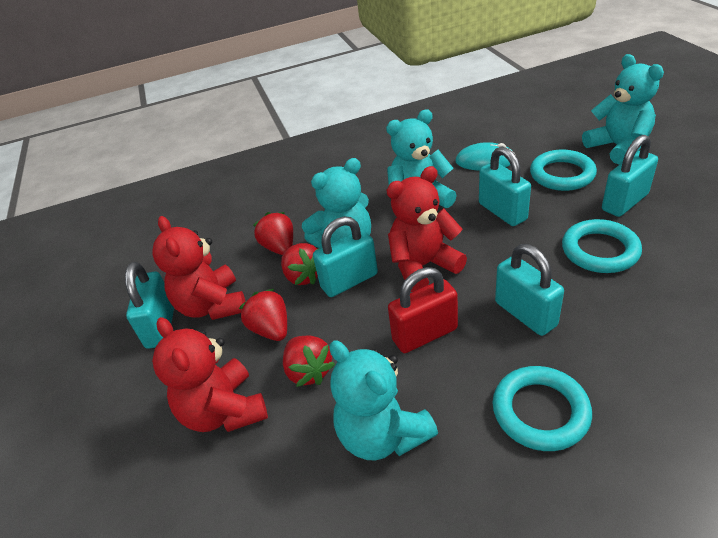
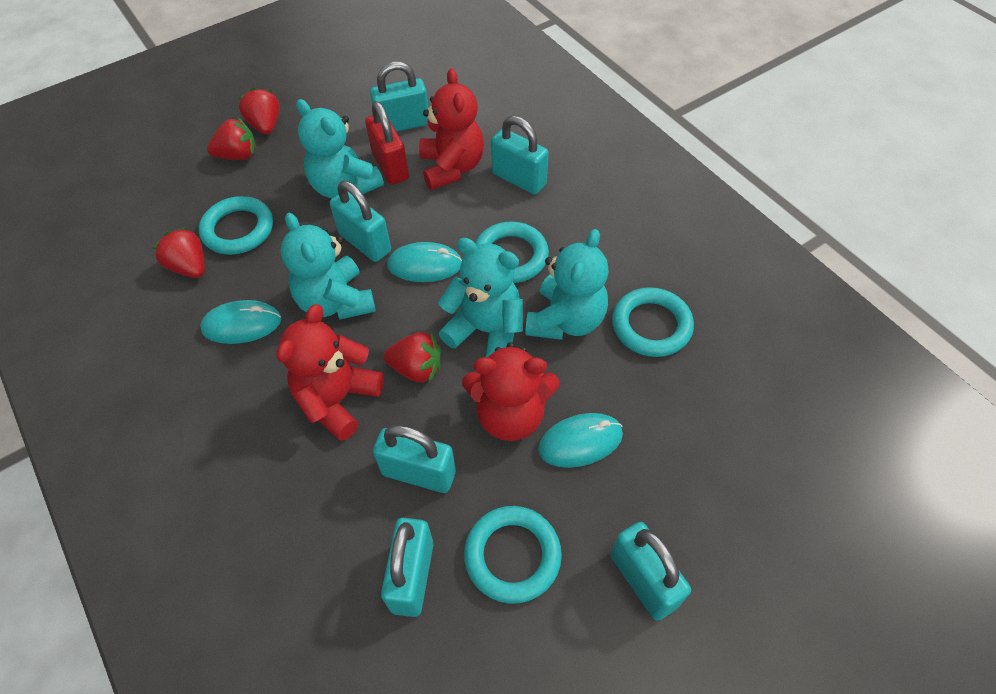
turquoise mouse: [455,142,515,171] = 1 -> [200,300,282,344] [387,242,462,282] [538,413,623,468] = 3
turquoise padlock: [125,262,174,349] [313,216,378,297] [479,147,531,226] [495,244,564,336] [602,135,658,217] = 5 -> [330,181,391,262] [370,62,428,132] [373,425,456,493] [381,518,434,617] [491,116,549,195] [611,522,691,620] = 6
turquoise ring: [493,366,592,451] [530,150,597,191] [562,219,642,273] = 3 -> [199,196,273,255] [464,506,562,604] [475,221,549,283] [612,287,694,357] = 4

